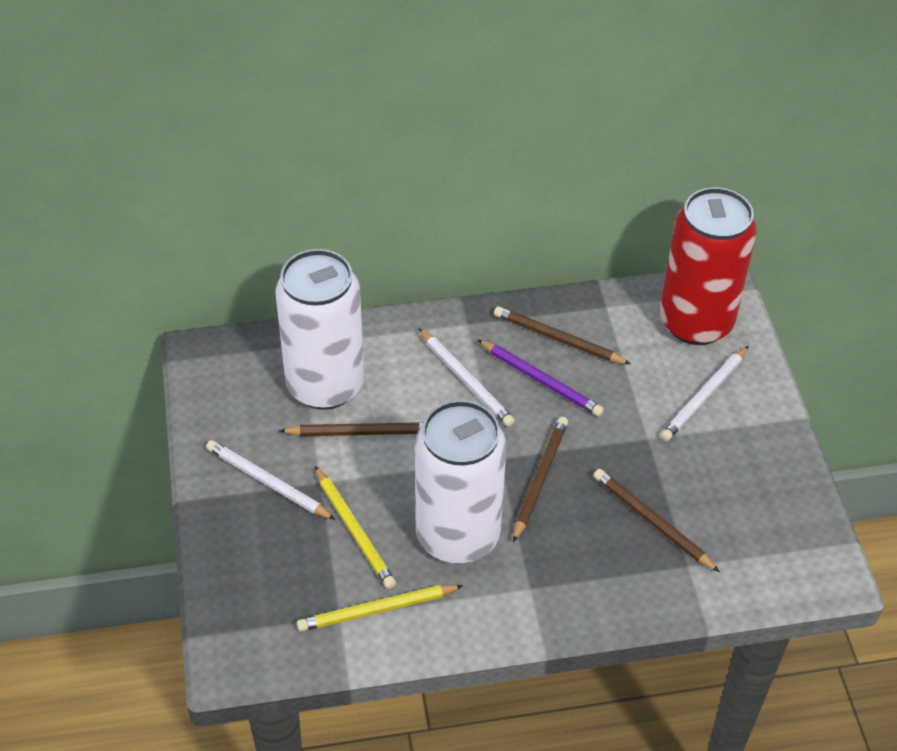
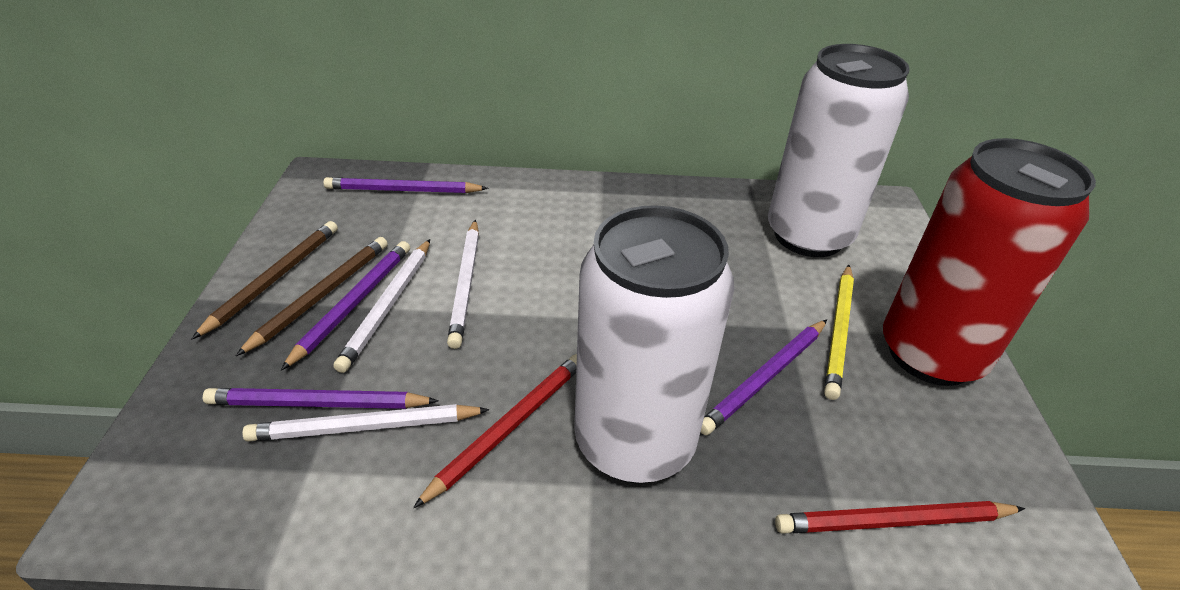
brown pencil: [279,422,424,436] [494,307,631,364] [513,417,568,543] [593,469,720,572] = 4 -> [192,221,338,339] [236,237,388,356] = 2
purple pencil: [477,339,604,416] = 1 -> [203,388,438,409] [281,241,410,371] [323,177,488,193] [701,320,827,435] = 4
red pencil: none = 0 -> [413,354,577,508] [775,501,1025,534] = 2
yellow pencil: [297,585,464,632] [315,466,396,589] = 2 -> [824,265,854,400] = 1

